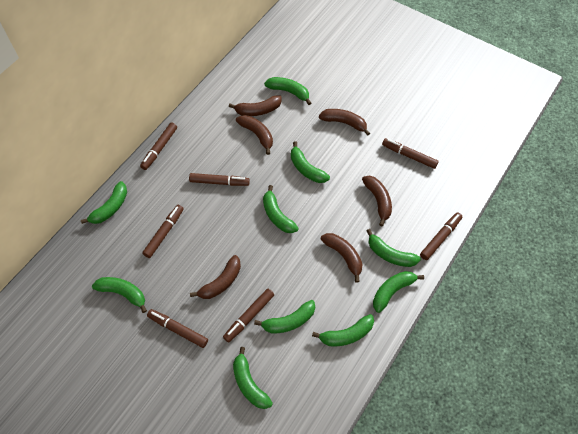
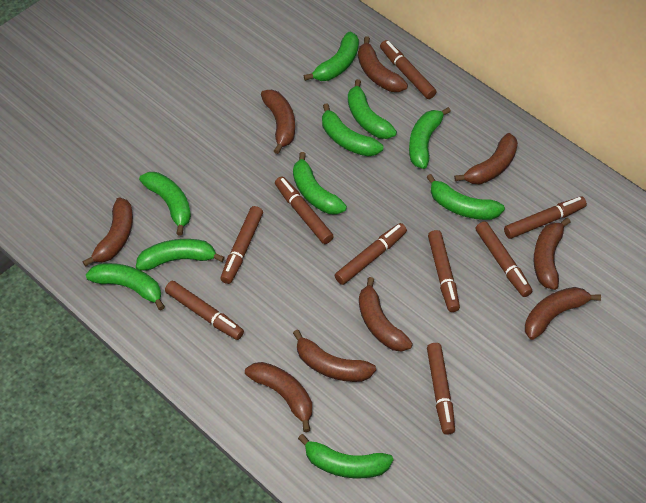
brown banana: [190,255,241,299] [229,95,282,116] [236,115,273,155] [319,109,370,136] [320,233,362,283] [362,176,392,226] = 6 -> [83,197,133,267] [245,362,312,432] [261,90,295,154] [293,330,376,382] [358,36,408,92] [359,277,413,352] [454,133,518,184] [525,287,601,340] [534,218,571,290] = 9
brown marker: [140,123,177,170] [142,205,184,258] [147,309,208,348] [189,173,250,186] [223,289,274,343] [382,138,439,169] [420,212,462,260] = 7 -> [165,281,244,340] [220,206,263,284] [275,177,334,244] [334,223,407,285] [380,40,436,99] [427,343,455,435] [428,230,460,312] [476,221,532,297] [504,196,587,239] = 9

